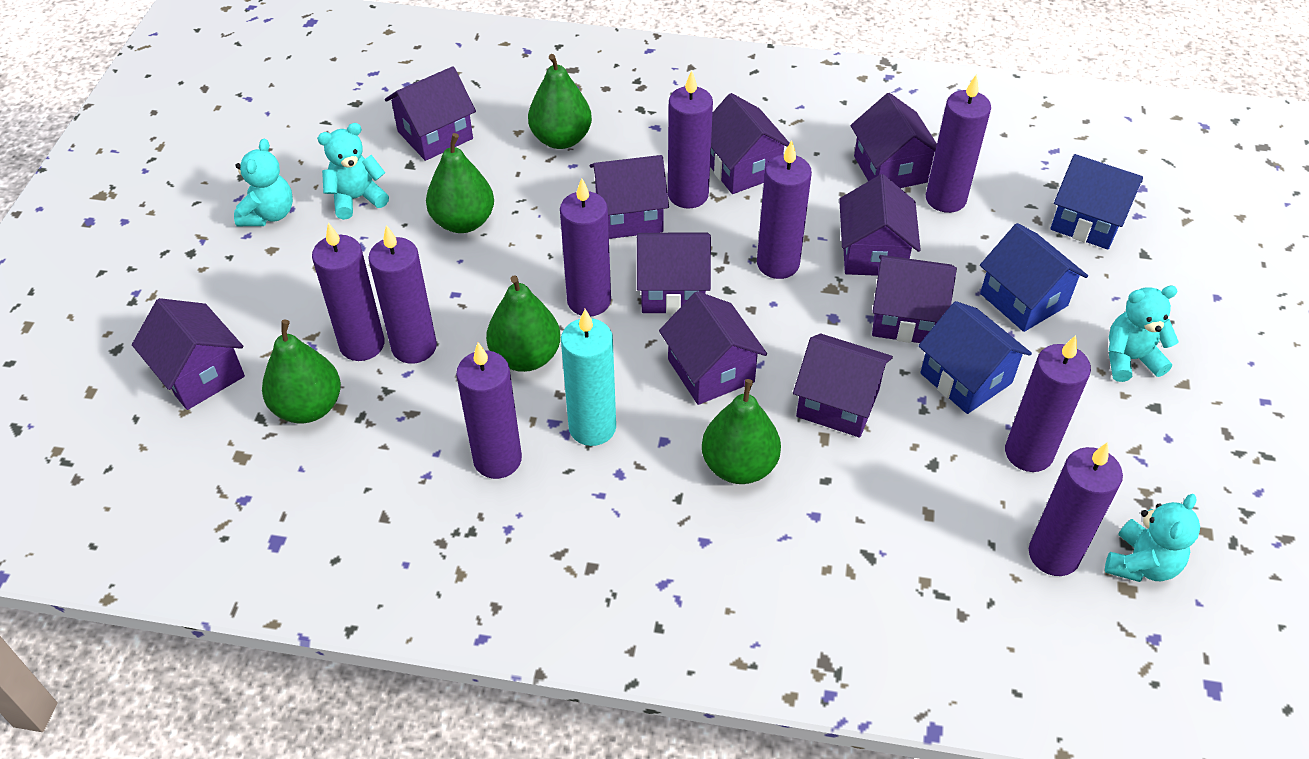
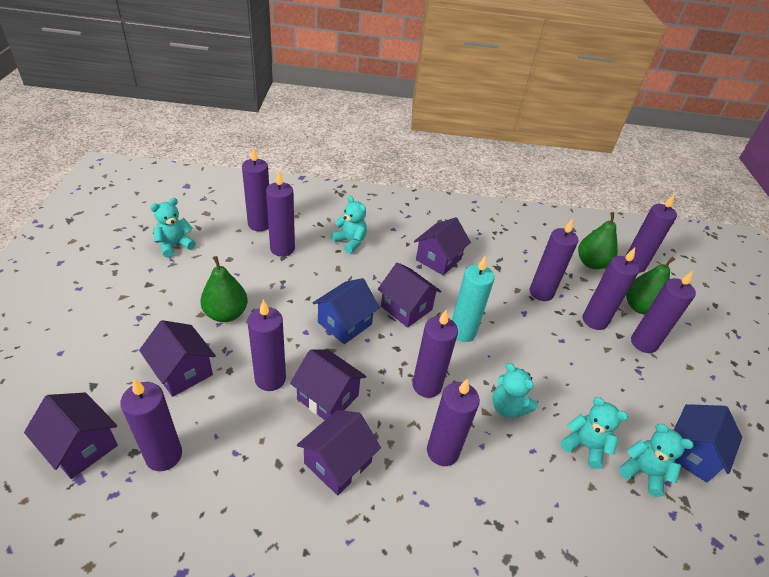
blue house: [918,301,1032,414] [980,223,1088,332] [1050,154,1143,250] = 3 -> [313,278,380,344] [674,404,742,482] = 2
green pear: [262,319,341,423] [426,133,494,233] [486,275,561,372] [528,54,592,149] [702,379,781,484] = 5 -> [200,256,248,322] [578,212,618,269] [626,257,675,314] = 3
purple candle: [312,223,385,361] [368,225,437,364] [456,342,522,479] [560,178,611,317] [668,70,713,209] [757,140,812,279] [926,74,991,213] [1005,335,1091,472] [1029,442,1123,576] = 9 -> [120,378,182,471] [242,147,269,231] [247,300,286,391] [266,171,295,257] [412,309,458,398] [427,378,480,466] [530,219,578,301] [583,248,639,330] [625,194,677,273] [631,271,696,353] = 10
purple house: [132,298,245,410] [385,66,476,161] [590,155,669,239] [637,233,711,314] [659,291,767,405] [710,93,789,194] [793,334,893,438] [839,174,921,276] [850,93,937,188] [872,255,957,343] = 10 -> [24,392,118,479] [139,320,216,397] [290,350,366,420] [297,410,381,495] [378,262,441,328] [414,217,471,275] = 6
turquoise teddy bear: [234,139,293,226] [317,123,389,220] [1105,494,1200,582] [1108,286,1179,382] = 4 -> [150,198,196,258] [331,196,367,254] [492,363,538,418] [561,397,628,469] [619,424,694,497] = 5

